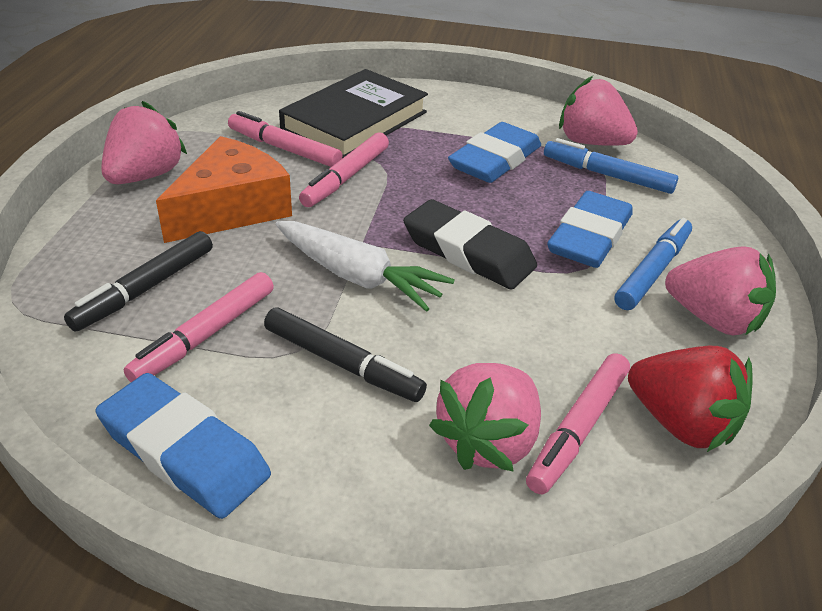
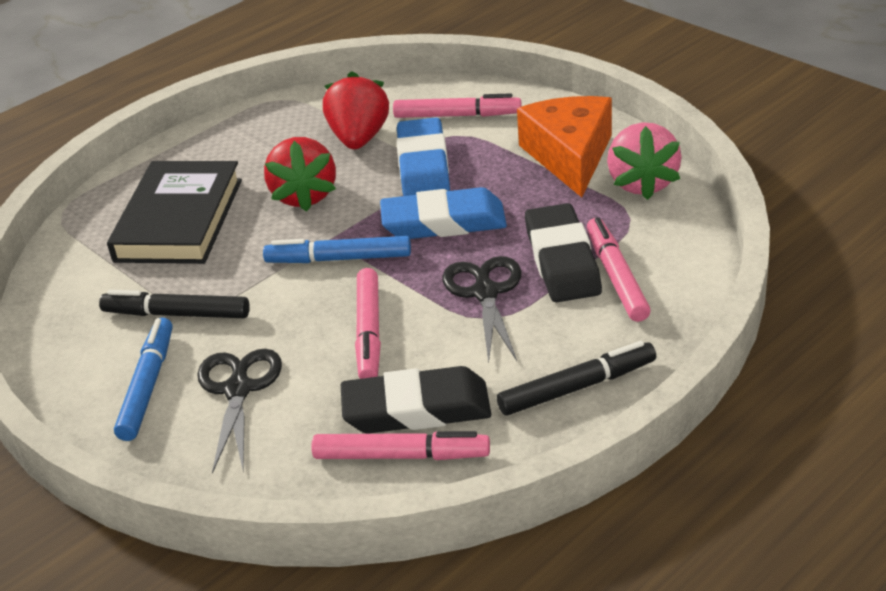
black eraser: [403,199,537,290] = 1 -> [341,366,491,433] [525,203,602,302] = 2
black scissors: none = 0 -> [197,349,282,474] [442,256,521,363] = 2
blue eraser: [95,373,271,519] [448,122,541,183] [547,191,633,268] = 3 -> [380,187,507,239] [396,117,450,196] = 2
pink strawberry: [101,101,187,184] [429,363,541,472] [559,76,638,146] [665,246,776,336] = 4 -> [607,122,682,200] = 1
red strawberry: [628,346,752,452] = 1 -> [264,137,336,212] [323,71,389,149] = 2
white carrot: [276,221,455,312] = 1 -> none = 0

